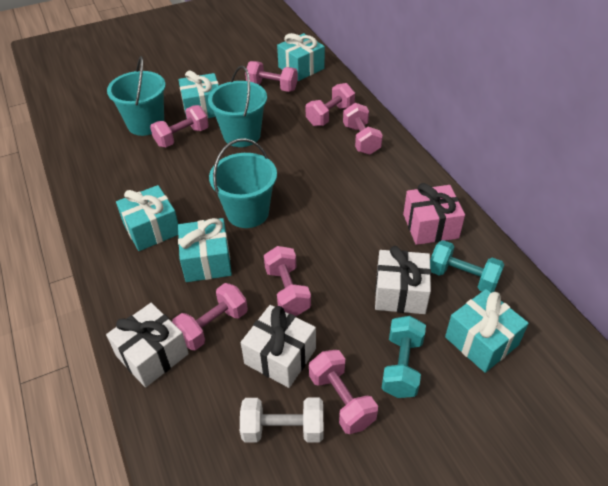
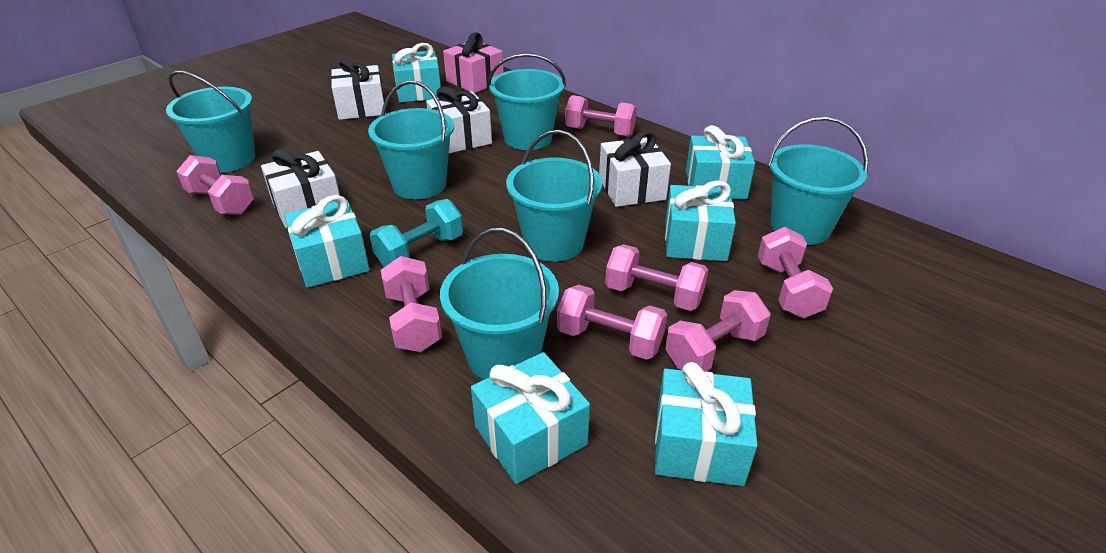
turquoise bucket: [107,56,166,136] [208,65,267,147] [209,138,277,228] = 3 -> [166,70,255,173] [368,80,454,199] [440,228,559,380] [488,53,566,150] [506,130,602,262] [767,116,868,245] = 6
turquoise dumbbell: [382,316,426,398] [430,240,505,293] = 2 -> [369,199,463,267] = 1
turquoise gift: [116,185,178,251] [178,70,219,118] [178,218,232,282] [277,33,325,81] [445,289,529,373] = 5 -> [285,195,370,288] [392,43,441,102] [471,352,590,484] [655,362,758,486] [665,180,736,261] [686,125,755,199] = 6
white dumbbell: [240,398,323,443] = 1 -> none = 0
white gift: [106,303,189,387] [241,305,316,388] [375,246,431,314] = 3 -> [261,149,340,228] [331,58,386,120] [426,86,492,153] [599,131,671,207] = 4

